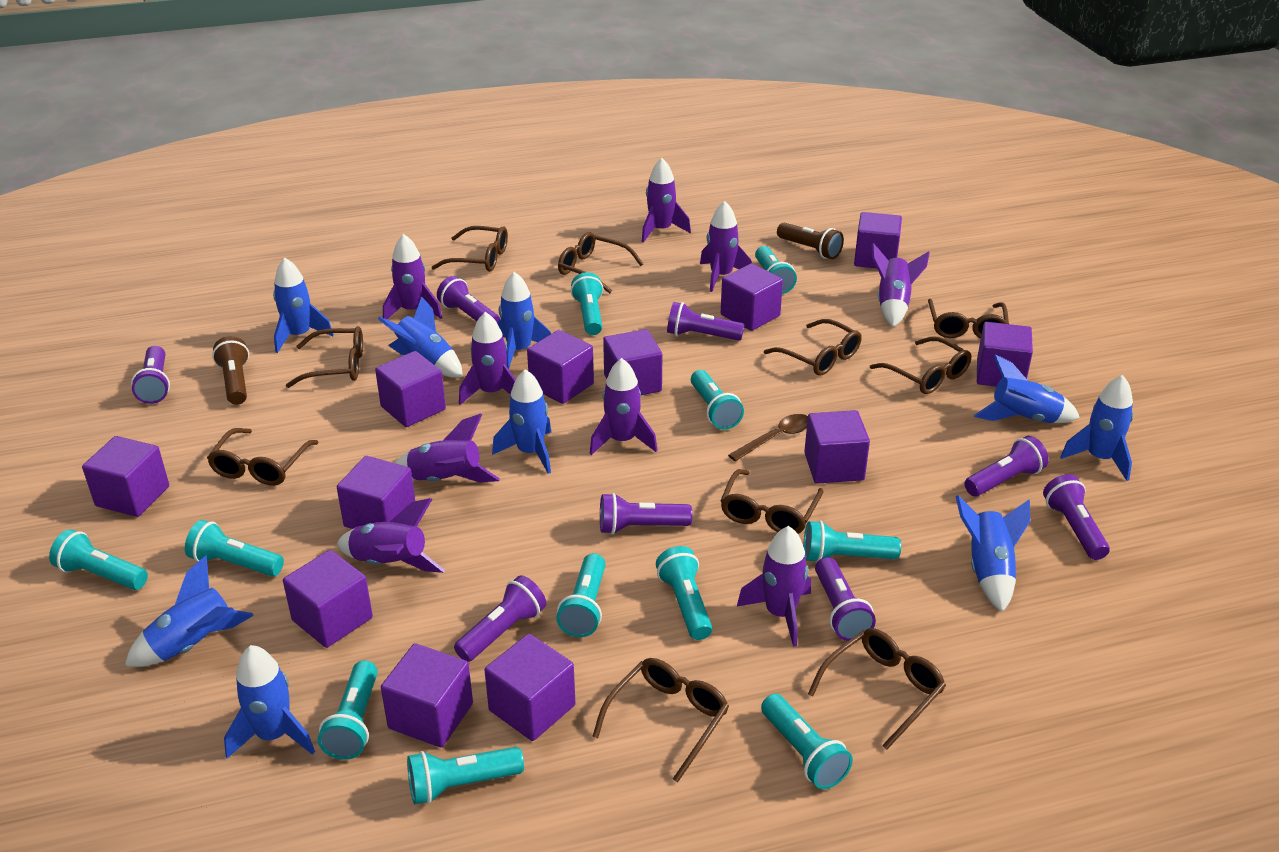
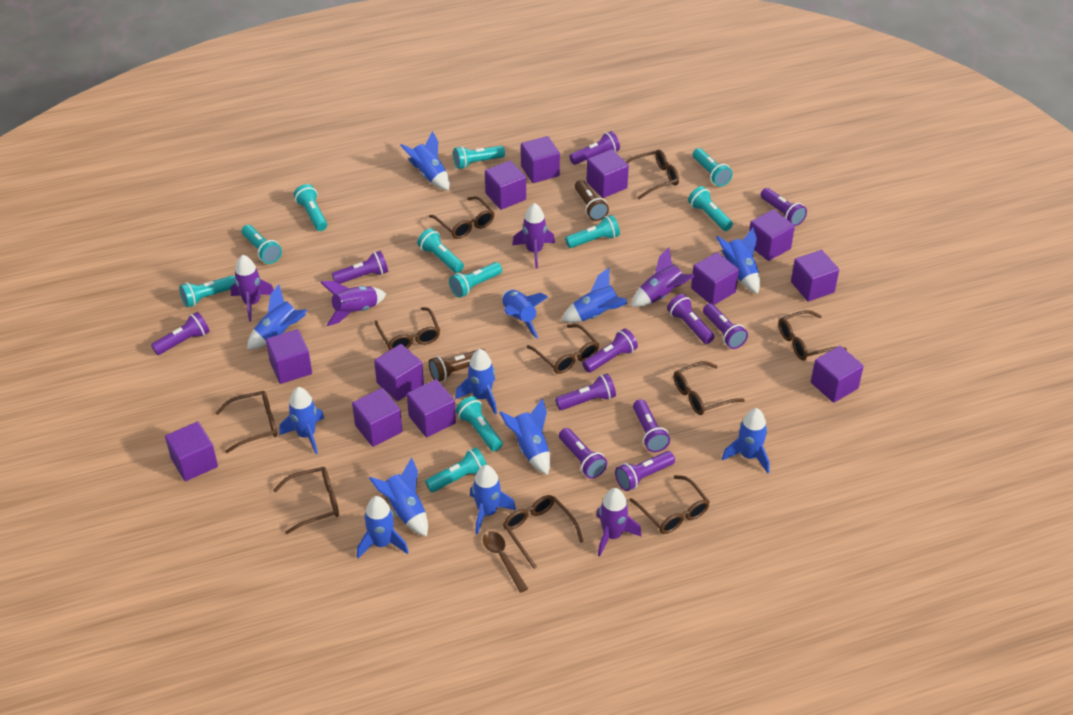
blue rocket: [125,555,254,667] [224,645,315,759] [273,257,334,353] [378,296,463,377] [492,369,552,474] [497,272,551,369] [955,495,1030,612] [974,354,1080,423] [1060,375,1133,481] = 9 -> [247,284,307,350] [279,387,324,454] [357,496,409,558] [369,457,428,536] [400,131,450,190] [455,349,497,414] [470,465,516,535] [499,398,550,475] [502,290,548,339] [561,267,628,323] [716,228,760,294] [722,408,770,474] = 12
purple flashlight: [131,346,170,404] [437,276,500,323] [454,575,546,662] [600,493,692,535] [667,302,744,341] [815,557,876,641] [964,436,1049,496] [1043,474,1110,560] = 8 -> [151,312,210,355] [332,251,388,284] [555,374,616,410] [559,428,607,479] [569,131,620,165] [582,328,638,373] [615,451,675,491] [633,399,670,452] [667,294,714,344] [703,303,748,349] [760,188,807,226] = 11
purple rocket: [337,498,445,573] [383,234,442,320] [395,413,500,482] [459,312,516,405] [590,358,658,455] [642,158,691,243] [700,201,752,292] [737,526,811,647] [871,243,930,327] = 9 -> [230,255,274,321] [320,281,386,326] [512,203,555,268] [596,488,642,557] [631,247,695,307] = 5

